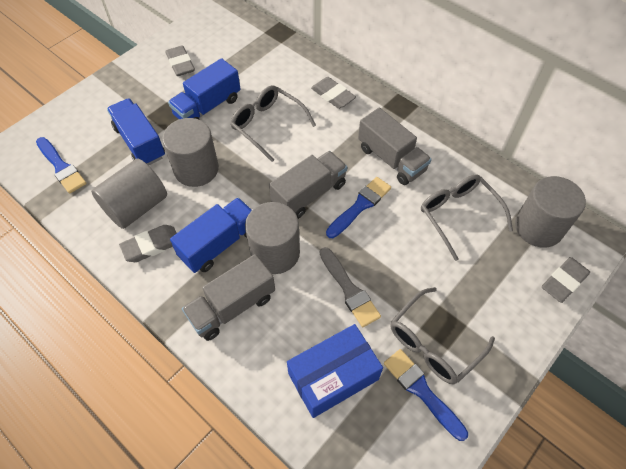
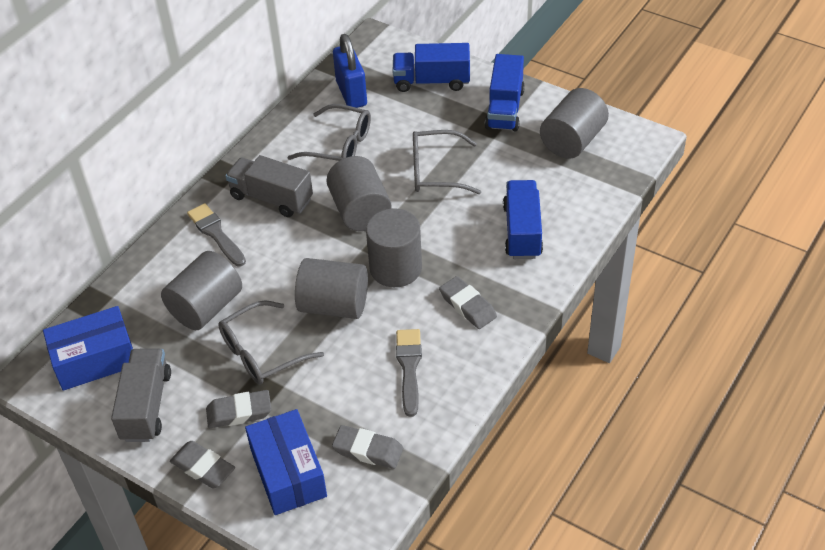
blue box: [287,324,383,418] = 1 -> [43,306,133,391] [245,409,327,515] = 2
blue brush: [36,137,86,194] [326,177,391,238] [384,349,468,441] = 3 -> none = 0
blue padlock: none = 0 -> [333,34,367,108] = 1
grey brush: [320,247,381,327] = 1 -> [187,203,246,267] [396,329,422,417] = 2
grey cylinder: [91,159,167,229] [162,118,219,187] [245,202,300,274] [515,176,586,248] = 4 -> [161,251,242,330] [295,258,368,319] [326,156,392,231] [366,208,422,287] [540,88,609,159] = 5
grey truck: [182,254,275,341] [269,151,347,219] [358,108,432,185] = 3 -> [111,348,171,442] [225,155,313,217] = 2

